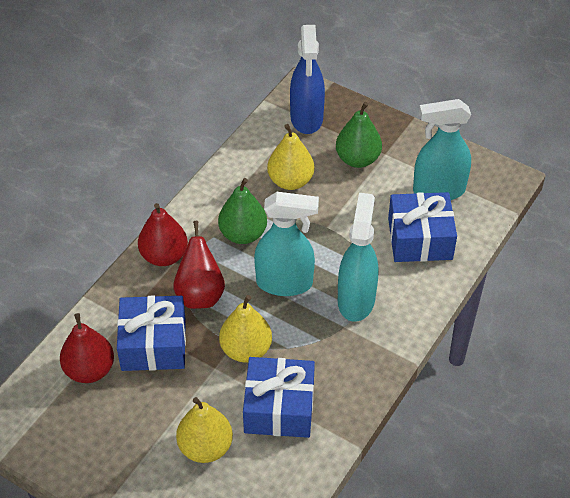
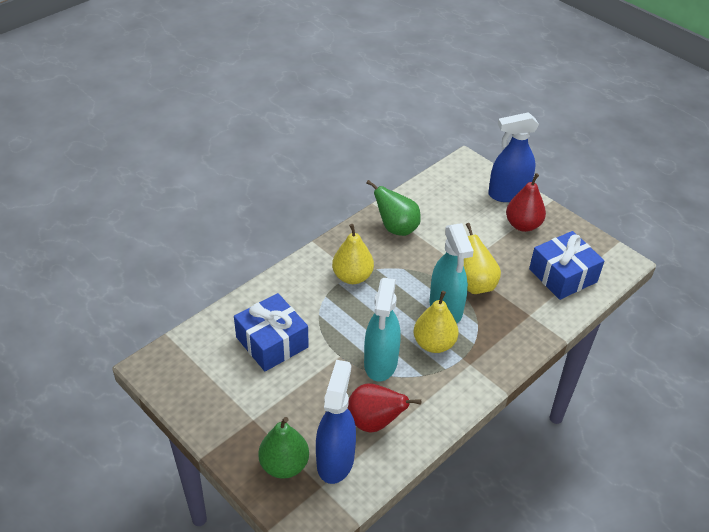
blue gift: [117,296,186,371] [243,357,315,438] [388,192,457,262] = 3 -> [234,293,309,371] [529,231,605,300] = 2
blue spray bottle: [290,25,325,134] = 1 -> [316,360,356,484] [488,112,539,202] = 2
red pear: [60,313,114,383] [138,203,188,266] [173,221,225,309] = 3 -> [348,383,421,433] [506,173,546,232] = 2
turquoise spray bottle: [254,192,319,296] [338,193,378,322] [413,99,471,200] = 3 -> [364,278,401,381] [429,223,474,323] = 2

